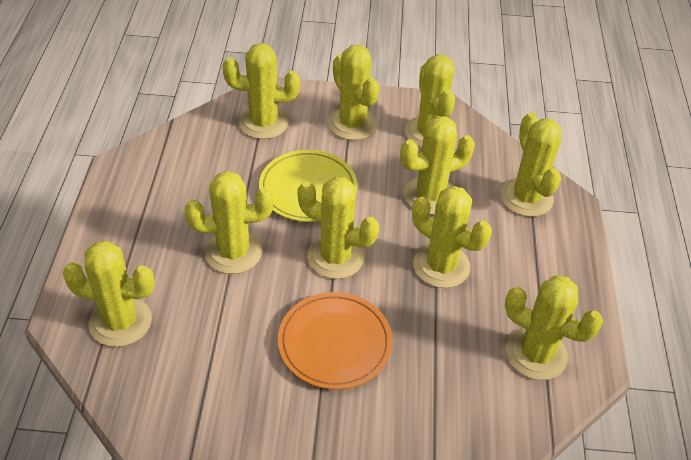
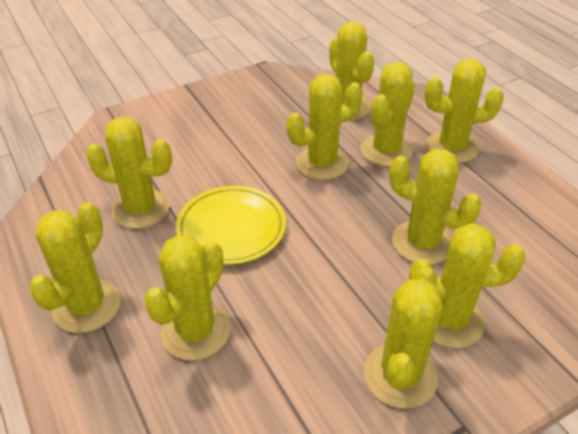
orange plate: [278,292,393,389] = 1 -> none = 0

